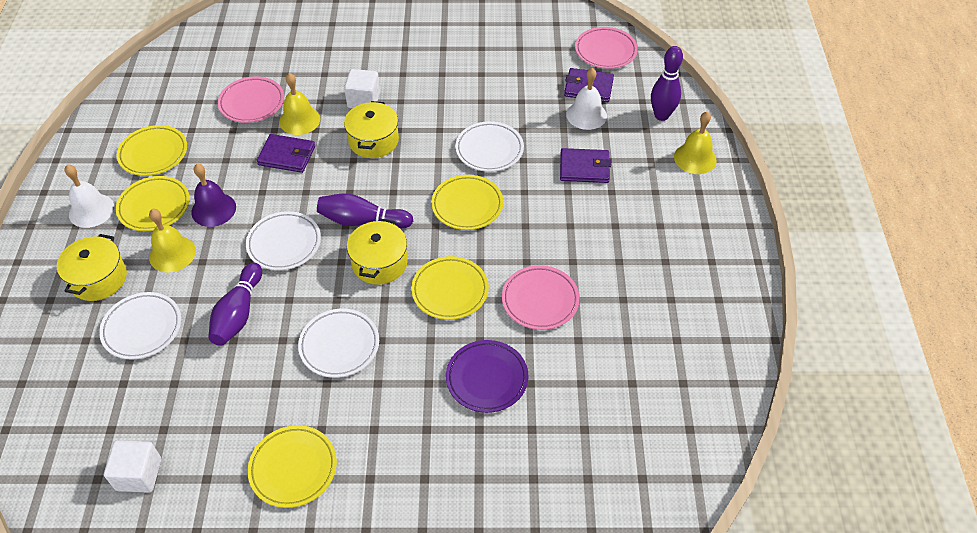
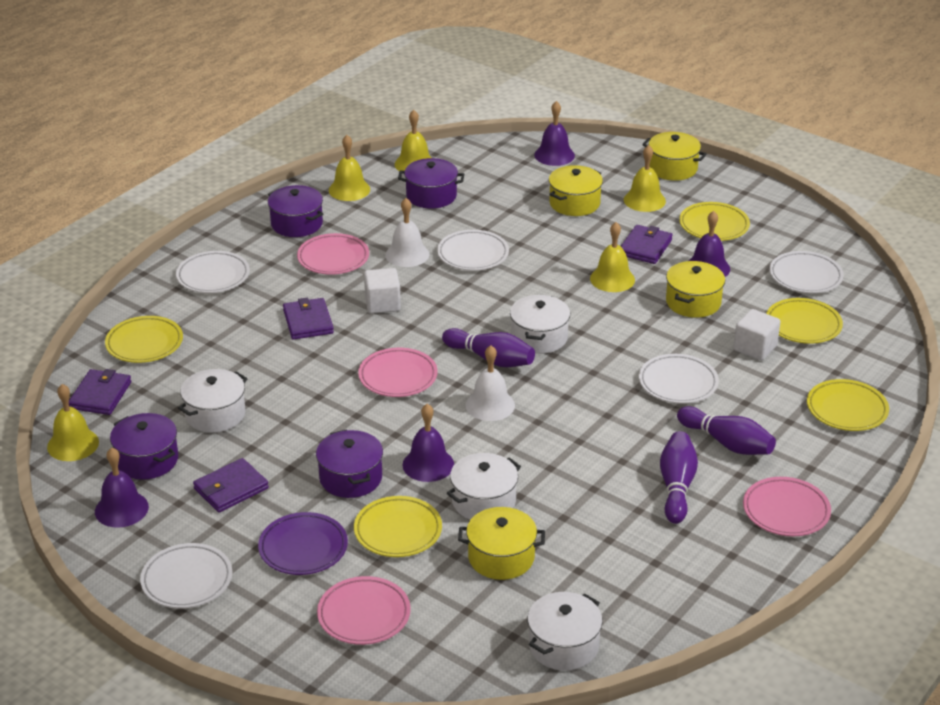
pink plate: [218,77,284,123] [502,265,580,330] [575,27,638,69] = 3 -> [297,233,369,275] [317,576,411,645] [358,348,438,397] [743,477,831,536] = 4
purple bell: [191,164,236,227] = 1 -> [95,447,149,528] [402,404,454,482] [534,101,575,166] [689,211,730,277] = 4
purple pot: none = 0 -> [110,413,178,480] [268,185,323,237] [316,429,383,498] [398,158,464,209] = 4
purple wallet: [257,134,315,173] [560,148,611,183] [564,68,614,102] = 3 -> [69,369,131,415] [193,458,269,513] [283,298,334,340] [621,225,673,264] = 4
white plate: [99,292,181,359] [246,211,321,270] [298,309,379,378] [455,121,524,172] = 4 -> [140,543,232,608] [176,251,250,293] [437,230,509,271] [639,354,719,404] [770,251,844,293] = 5
white pot: none = 0 -> [178,369,248,433] [447,453,521,520] [510,295,570,354] [527,592,603,671] = 4
yellow bell: [149,209,196,273] [279,73,320,135] [674,112,717,174] = 3 -> [47,384,99,461] [329,135,370,201] [395,110,431,171] [590,222,635,292] [624,145,666,212] = 5
yellow pot: [57,234,127,301] [344,101,399,158] [347,219,407,285] = 3 -> [458,507,545,580] [549,165,603,216] [642,132,707,181] [666,261,725,318] = 4

